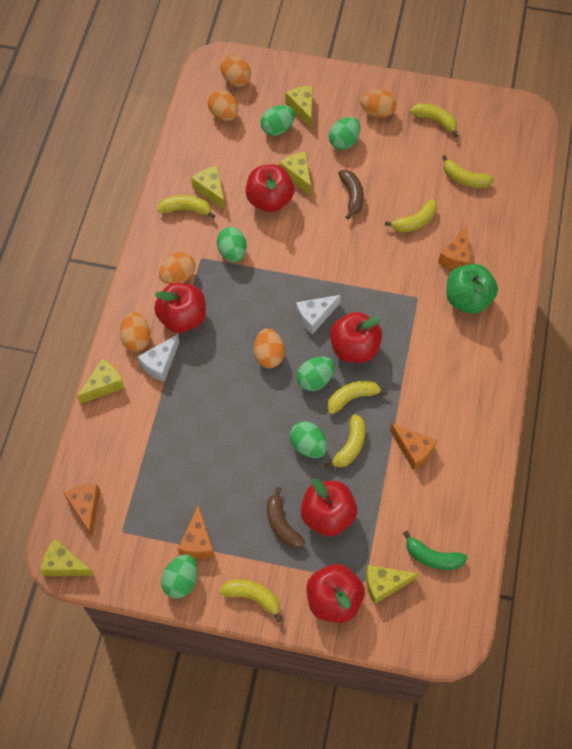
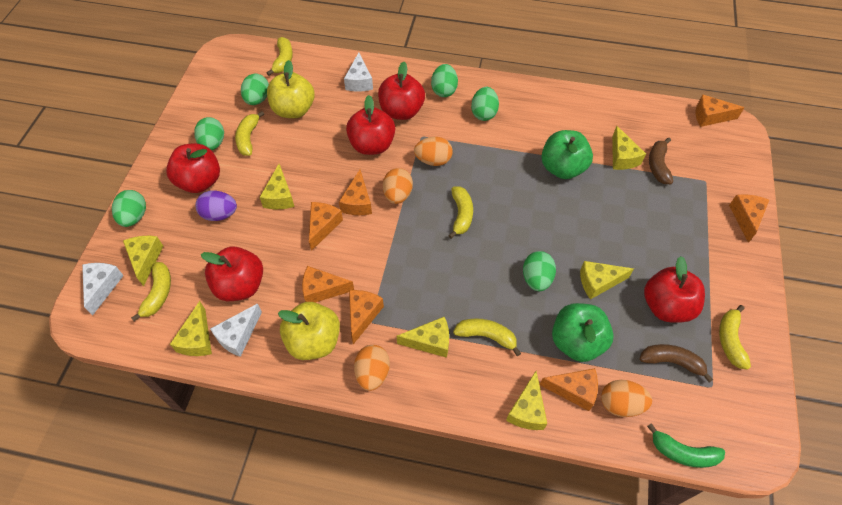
green apple: [446,264,498,314] = 1 -> [541,130,593,179] [552,303,614,362] = 2
orange cheese: [64,484,100,537] [178,505,214,558] [390,423,437,470] [438,225,470,270] = 4 -> [302,266,354,303] [309,202,343,251] [339,170,372,215] [349,290,384,344] [540,368,598,411] [696,94,745,127] [729,194,769,243] = 7
orange egg: [120,312,151,352] [159,252,195,284] [208,90,238,121] [220,55,251,87] [254,328,285,368] [360,89,397,118] = 6 -> [354,345,390,391] [383,168,413,204] [414,137,453,166] [601,380,652,417] = 4
purple egg: none = 0 -> [195,191,237,221] = 1
white cheese: [138,334,179,382] [296,295,341,335] = 2 -> [82,263,124,316] [210,303,262,357] [344,53,373,92] = 3
yellow apple: none = 0 -> [267,60,315,118] [278,302,340,360] = 2
yellow banana: [157,195,215,219] [219,579,283,622] [325,414,365,468] [327,380,388,414] [385,199,437,233] [410,103,458,138] [442,155,494,188] = 7 -> [131,262,171,321] [235,111,264,156] [266,37,293,76] [448,187,473,239] [453,318,521,356] [719,305,751,370] = 6
yellow cheese: [40,539,95,576] [77,359,125,404] [191,166,225,210] [279,152,311,196] [285,86,313,129] [366,565,419,604] = 6 -> [123,236,163,287] [170,301,212,356] [260,164,295,209] [397,317,449,358] [506,371,547,430] [580,261,634,300] [612,126,646,170] = 7

